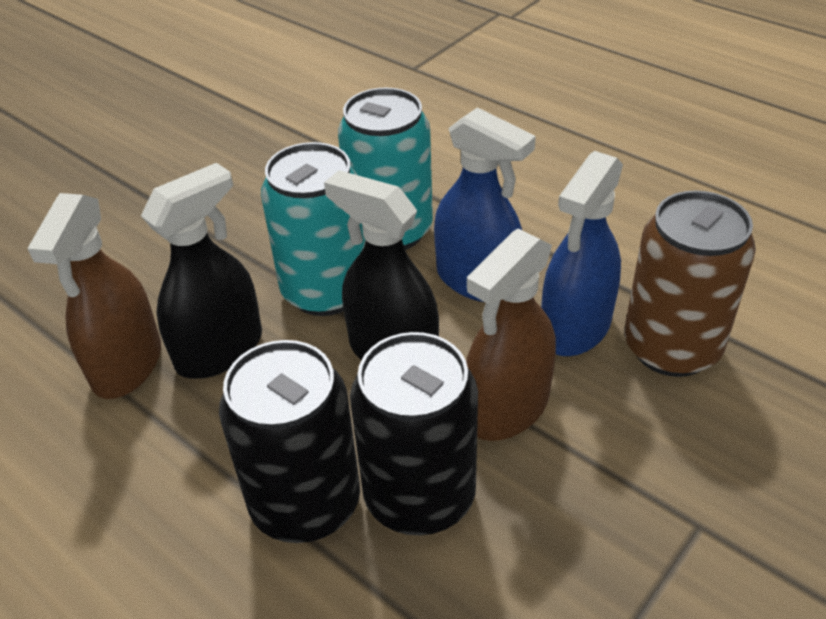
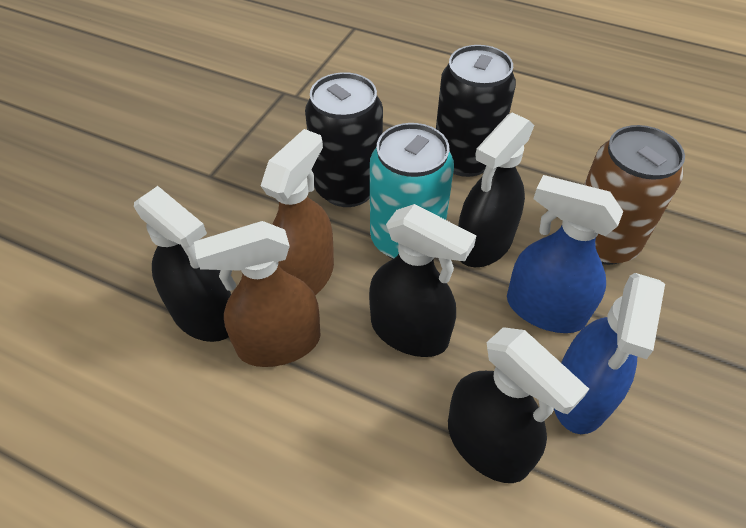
black spray bottle: [141,163,262,379] [324,170,439,360] = 2 -> [134,186,231,342] [369,204,476,357] [448,327,589,483] [458,112,534,267] = 4
turquoise can: [261,142,366,316] [338,88,433,250] = 2 -> [370,123,454,259] = 1

